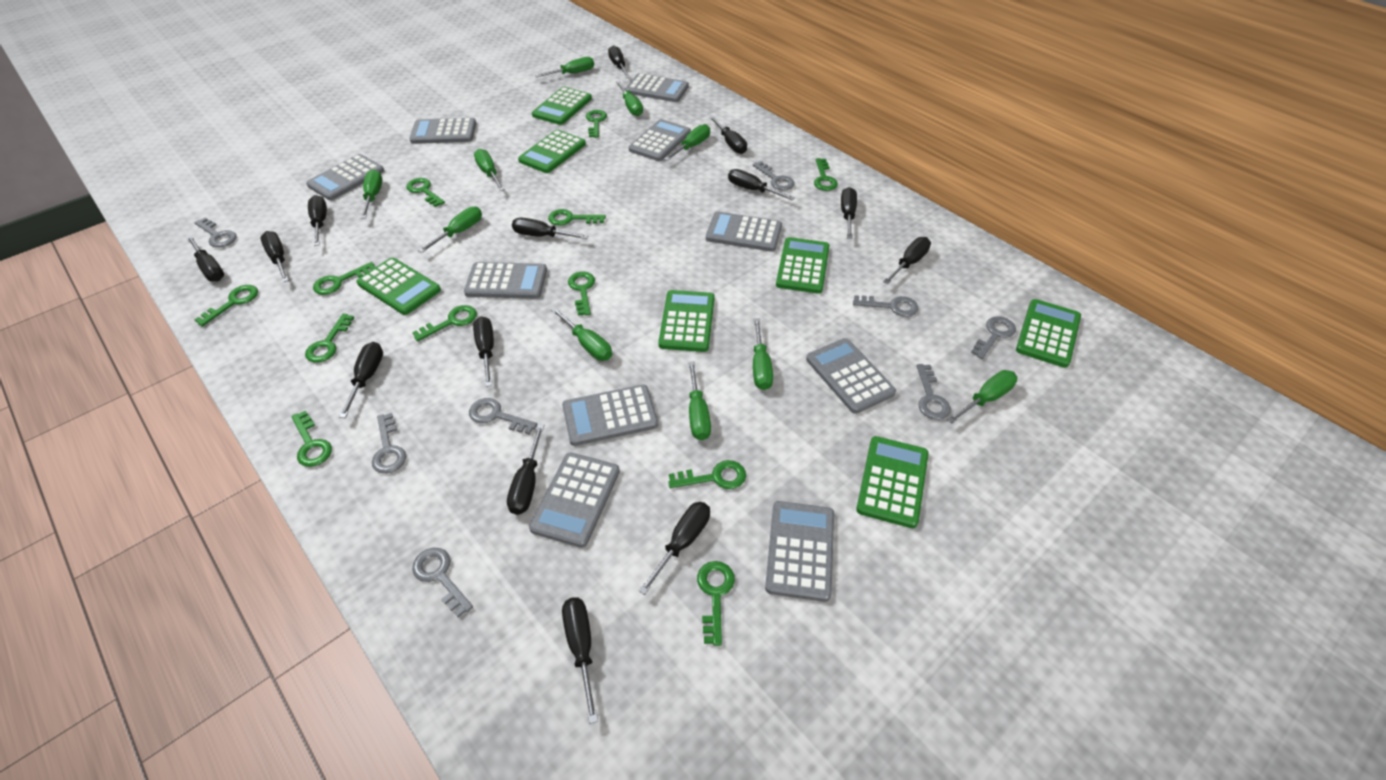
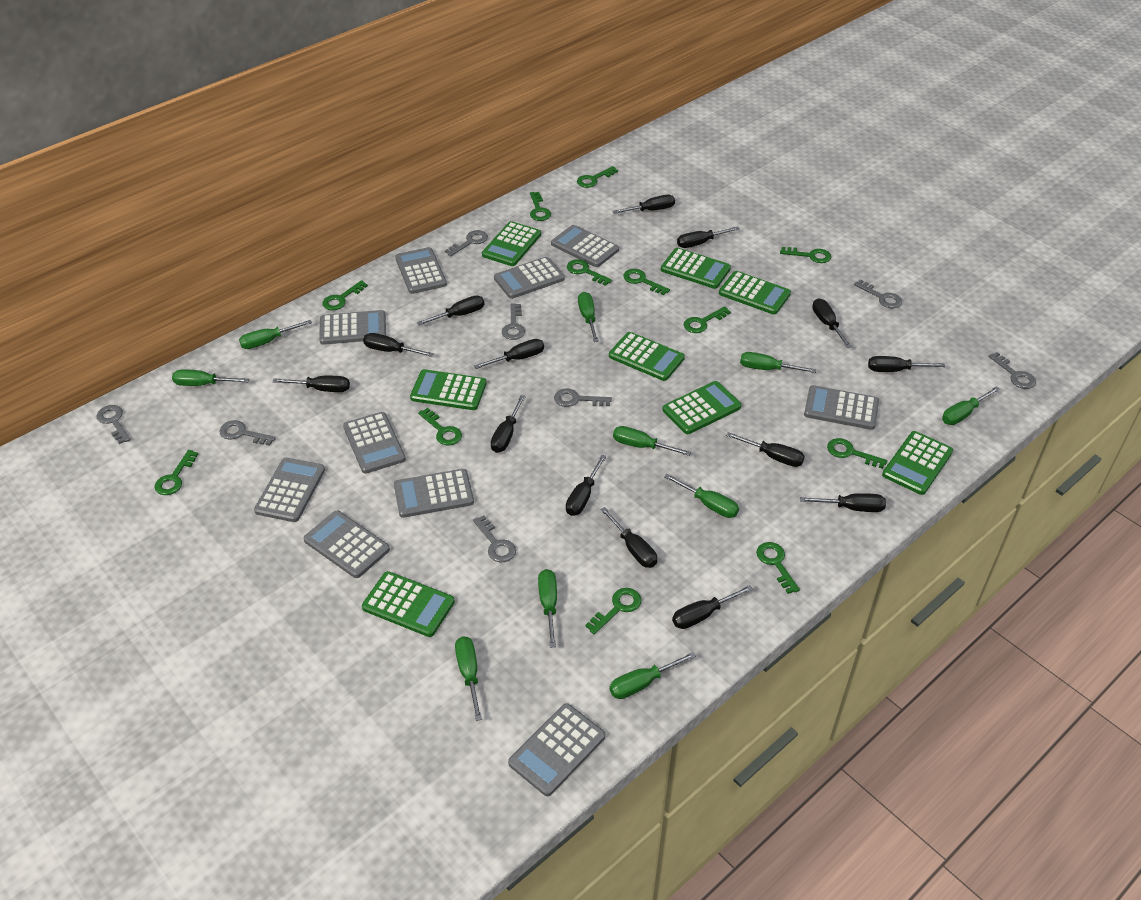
green calculator: [357,258,441,315] [518,130,586,173] [532,87,592,125] [658,290,715,352] [776,237,830,294] [856,436,929,528] [1016,299,1081,368] = 7 -> [362,571,455,637] [410,369,487,410] [482,221,541,266] [609,332,685,381] [661,248,731,289] [662,381,742,434] [719,271,791,315] [882,431,953,495] = 8

